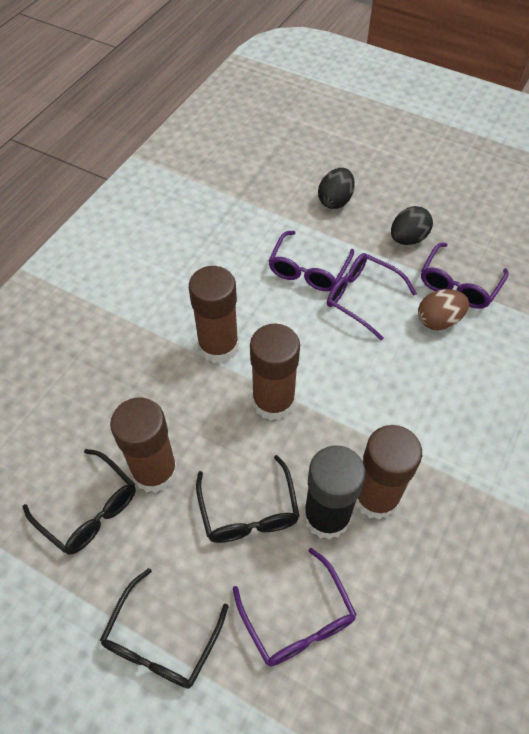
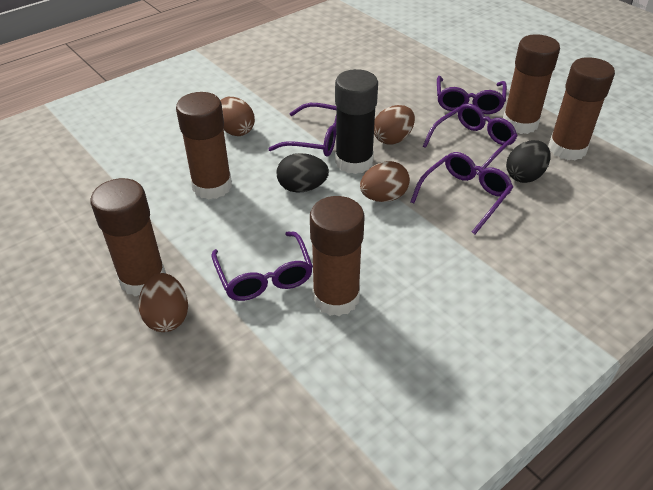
black glasses: [22,449,136,555] [100,568,229,689] [196,455,300,543] = 3 -> none = 0
brown egg: [418,289,469,330] = 1 -> [139,273,188,332] [220,97,255,136] [360,161,410,202] [374,105,415,145] = 4
brown glue stick: [110,398,178,493] [189,266,239,363] [250,324,300,421] [356,425,422,520] = 4 -> [91,178,166,296] [176,92,232,199] [310,196,364,316] [503,34,560,134] [548,57,615,161] = 5
purple glasses: [233,548,357,666] [269,231,354,291] [327,253,417,341] [421,243,509,309] = 4 -> [211,231,313,301] [268,103,336,157] [410,152,513,234] [423,104,517,176] [437,76,507,114] = 5

